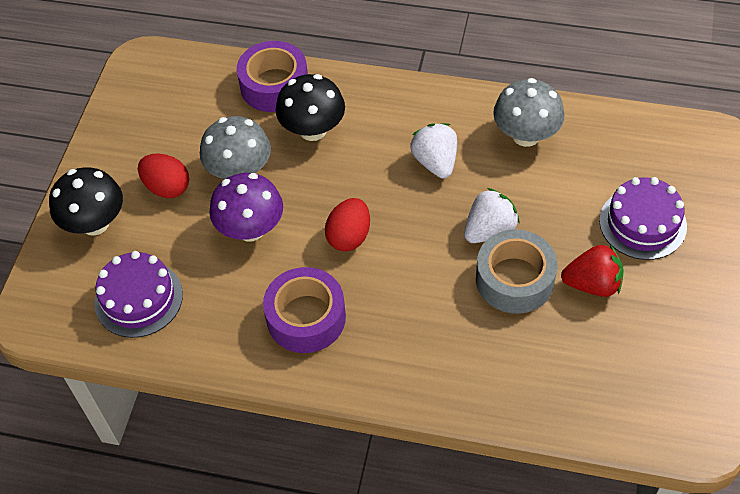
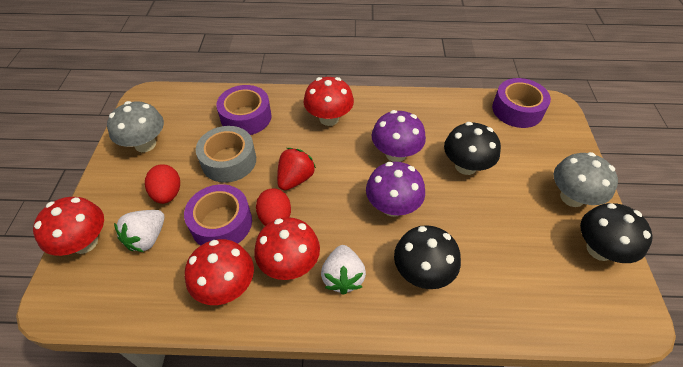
black mushroom: [49,167,123,236] [276,74,345,141] = 2 -> [394,225,461,289] [444,122,501,175] [580,203,653,263] = 3
purple cake: [94,251,183,338] [599,177,687,260] = 2 -> none = 0
purple mushroom: [209,173,283,241] = 1 -> [366,162,425,217] [372,110,426,162] = 2
purple tape: [237,41,308,112] [263,267,346,353] = 2 -> [184,184,252,246] [216,85,272,135] [492,78,551,128] = 3
red mushroom: none = 0 -> [33,197,104,256] [185,239,254,305] [254,217,320,280] [303,77,354,126] = 4

